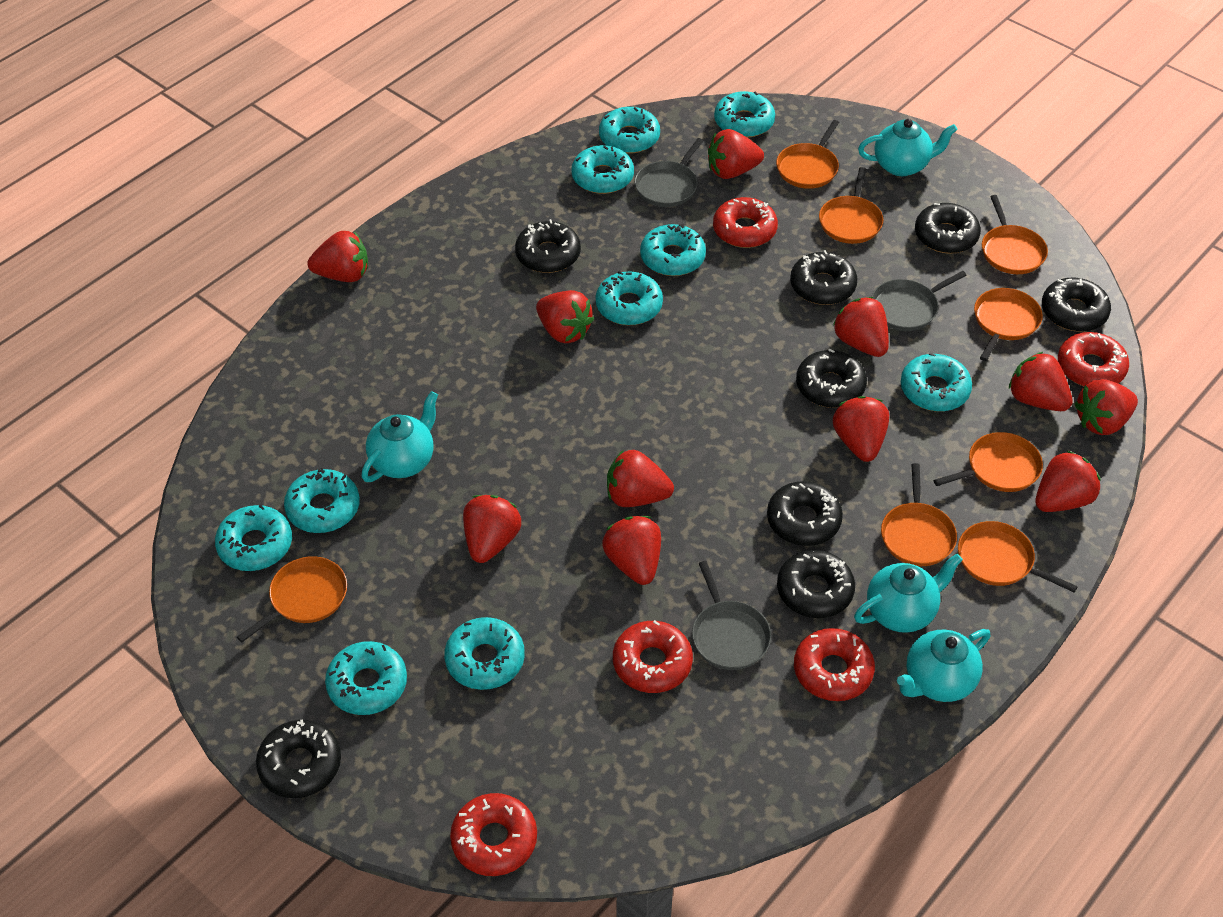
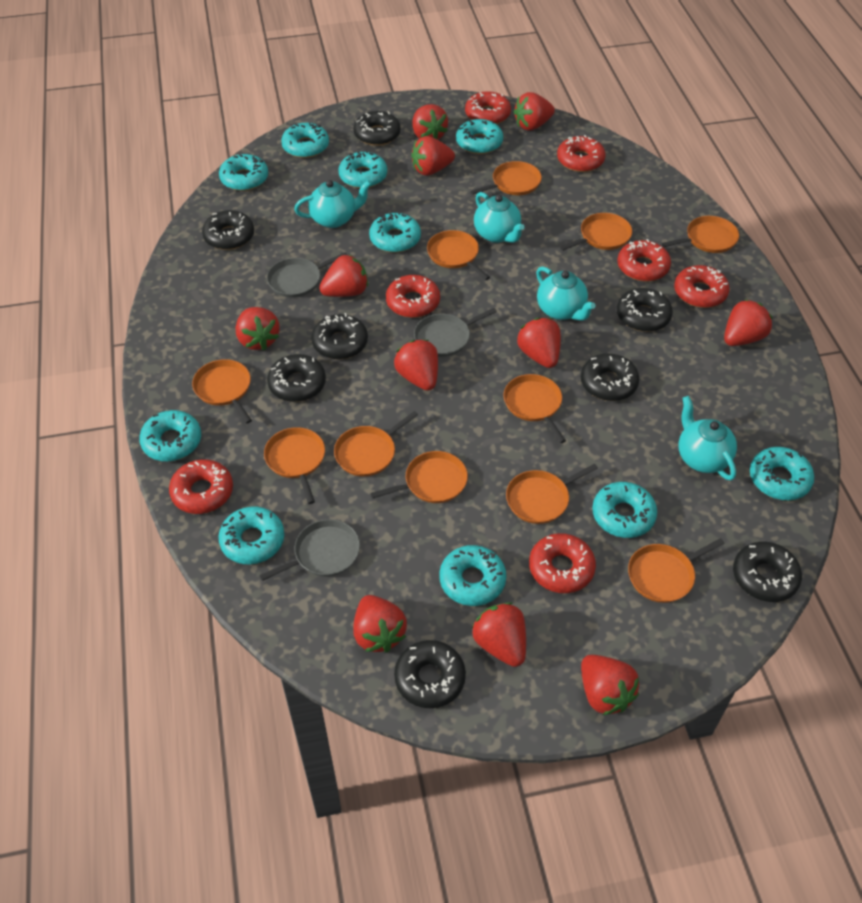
orange pan: [237,556,347,642] [776,120,839,189] [819,167,883,244] [881,463,957,566] [933,432,1043,492] [958,521,1078,592] [974,288,1043,361] [982,195,1048,274] = 8 -> [192,359,252,423] [264,427,325,504] [334,411,418,477] [370,451,468,503] [427,230,490,280] [470,161,542,195] [504,374,566,443] [506,464,598,524] [560,213,632,251] [628,538,725,603] [662,216,739,253] = 11
red donut: [450,793,537,876] [613,620,693,693] [713,197,778,248] [794,628,875,701] [1058,332,1129,386] = 5 -> [169,459,233,514] [386,275,440,318] [465,91,511,124] [529,533,596,593] [557,135,606,172] [617,239,671,282] [674,265,730,308] = 7

